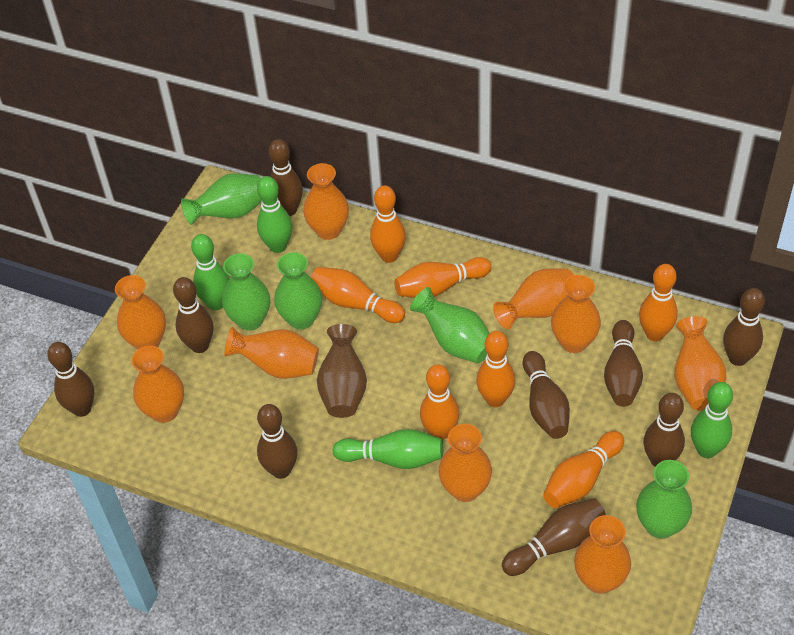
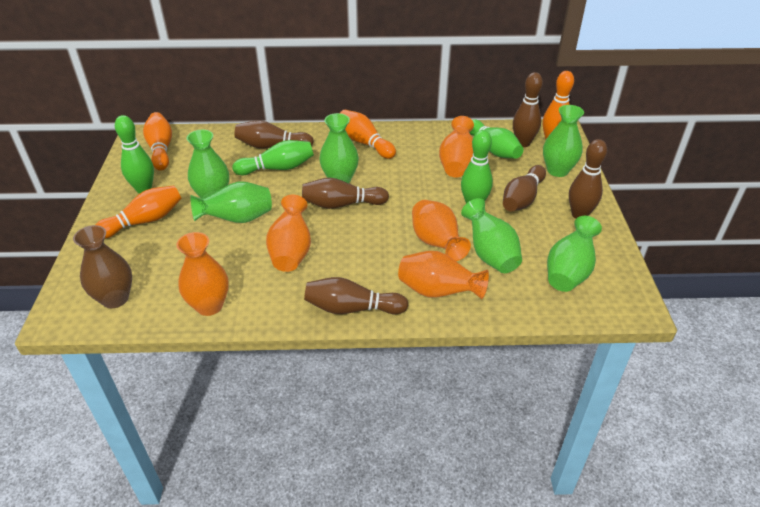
brown bowling pin: [47,342,94,417] [173,277,213,353] [257,404,297,479] [269,139,303,216] [502,498,606,576] [523,351,570,439] [604,320,643,407] [643,393,685,467] [723,288,765,366] = 9 -> [235,120,314,149] [302,178,389,209] [304,277,409,314] [503,165,546,212] [513,72,543,147] [569,139,607,219] = 6
green vase: [181,173,262,225] [222,253,270,331] [274,252,322,329] [410,287,490,363] [636,460,692,539] = 5 -> [186,130,229,199] [190,181,272,223] [319,113,359,183] [461,198,522,273] [543,105,584,177] [547,216,602,292] = 6
orange bowling pin: [311,267,405,323] [370,185,406,263] [394,257,491,298] [420,364,459,440] [476,331,515,407] [543,431,624,508] [639,264,678,341] = 7 -> [95,185,181,239] [143,112,172,171] [340,110,396,159] [543,71,574,140] = 4
orange vase: [115,275,166,349] [131,346,184,423] [224,327,319,379] [303,163,349,240] [438,424,492,502] [493,268,574,329] [551,275,601,353] [574,515,631,594] [674,316,726,411] = 9 -> [176,232,229,316] [266,195,311,272] [398,251,489,299] [412,200,471,261] [439,116,474,177] = 5

